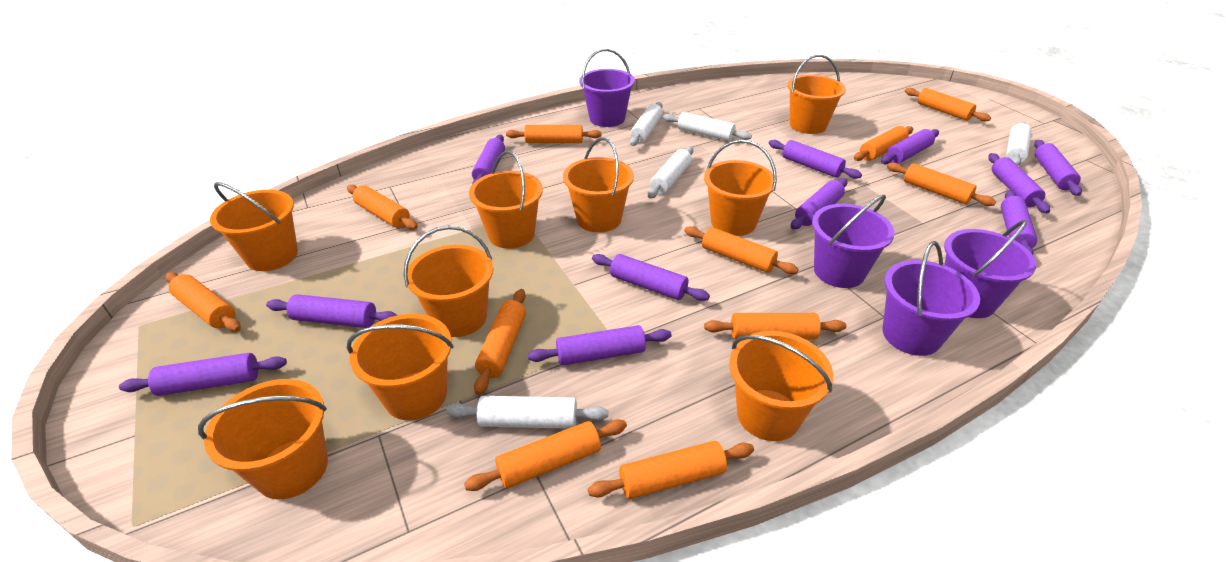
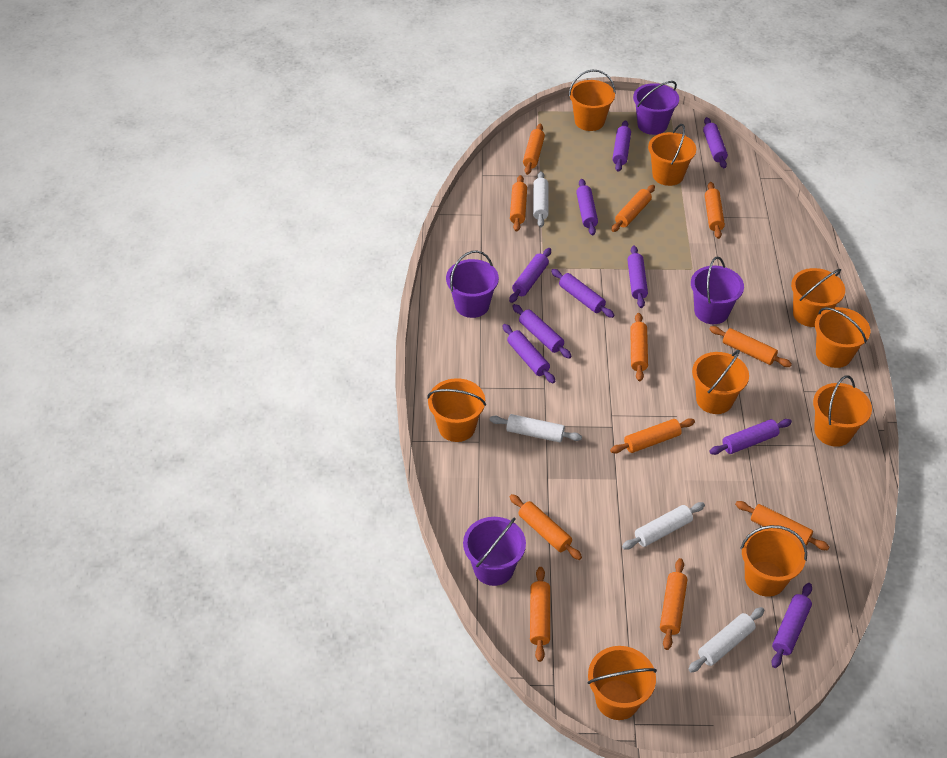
purple rolling pin: [119,353,287,396] [266,294,397,328] [472,135,505,184] [528,325,672,366] [592,254,710,301] [769,140,862,179] [791,178,848,229] [881,129,939,165] [988,153,1050,213] [1001,190,1037,255] [1034,140,1082,196] = 11 -> [503,324,555,383] [509,248,551,303] [512,304,572,359] [551,269,614,318] [576,179,598,235] [612,120,631,172] [627,246,648,308] [703,117,728,168] [709,419,792,455] [771,583,812,668] = 10
white rolling pin: [446,396,608,429] [630,102,663,146] [648,147,693,198] [663,112,752,141] [1006,121,1031,166] = 5 -> [489,414,582,442] [533,171,549,227] [622,502,705,550] [688,607,764,672] = 4

